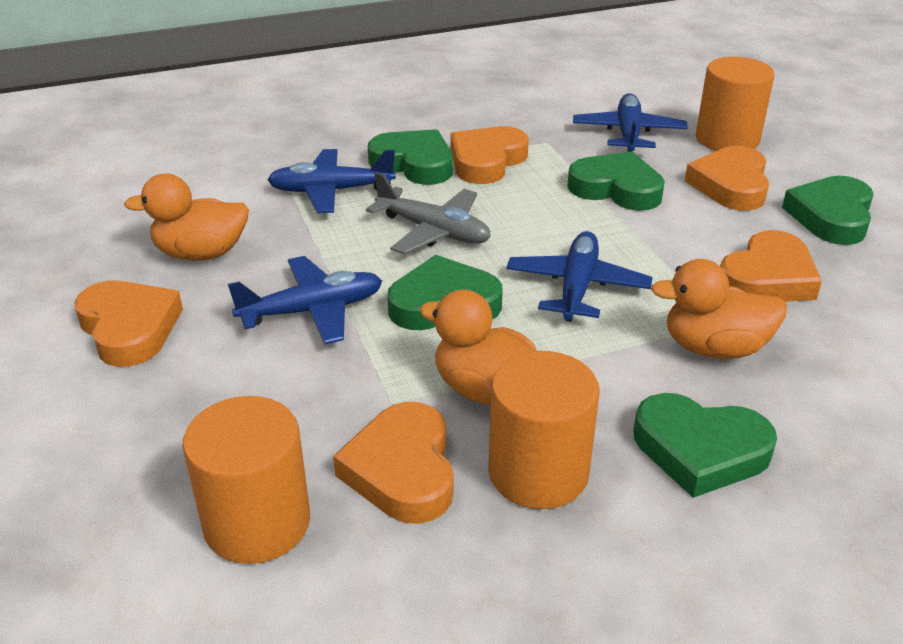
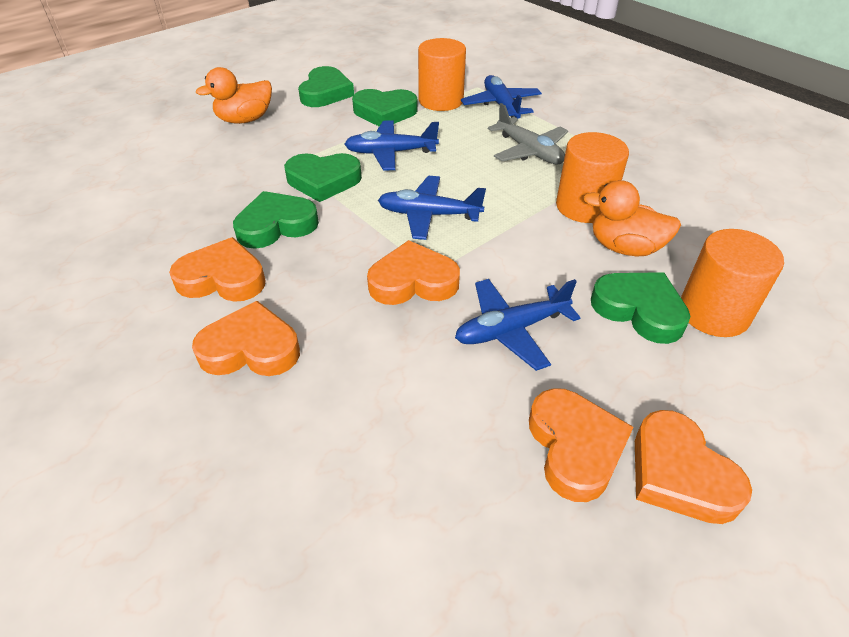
orange duck: [124,173,249,261] [419,289,537,405] [651,259,787,359] = 3 -> [196,67,272,124] [583,180,681,256] = 2

